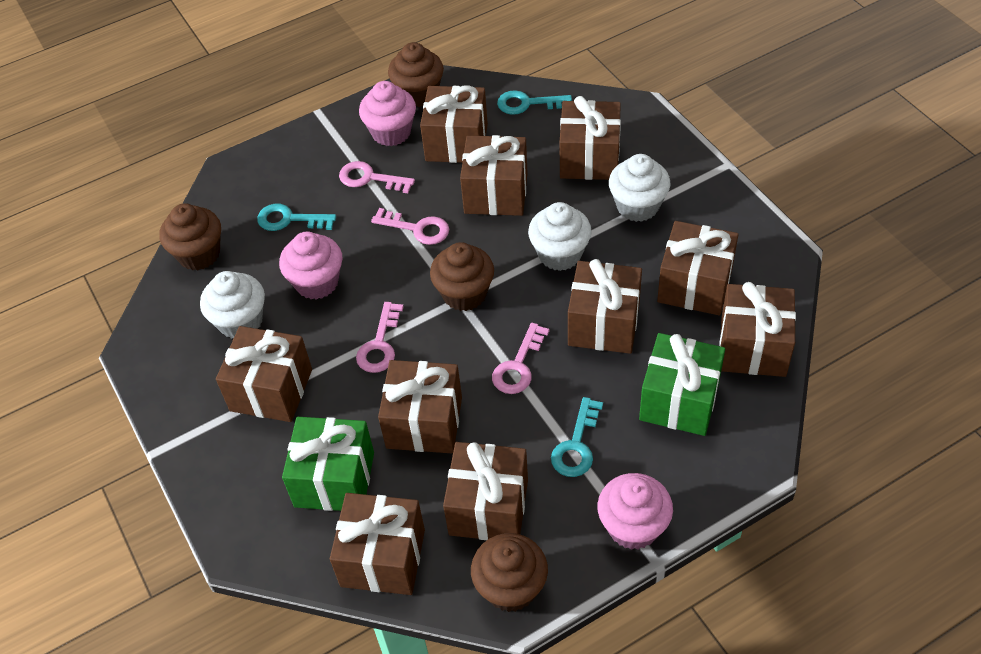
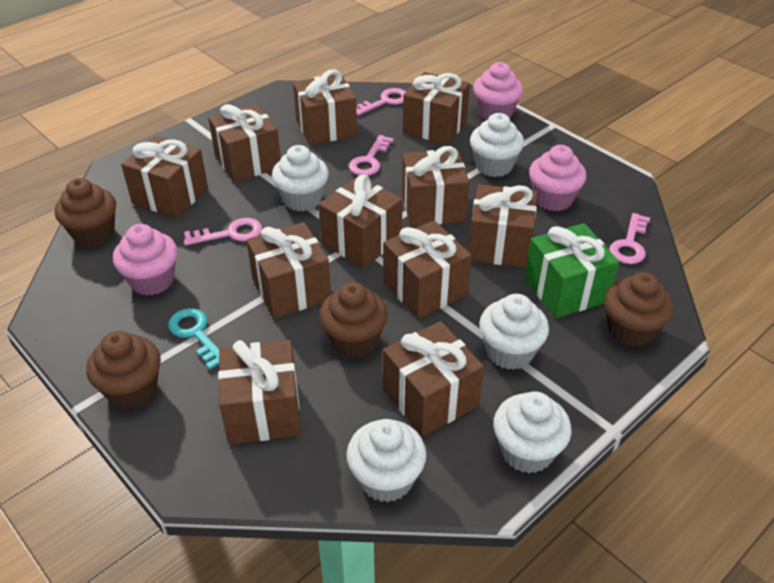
brown gift: [216,326,312,422] [330,493,425,595] [378,360,462,453] [420,85,488,163] [443,442,528,540] [460,135,528,216] [560,96,621,180] [568,259,642,354] [657,221,739,315] [719,282,796,377] = 10 -> [121,136,208,218] [208,104,281,182] [218,340,301,444] [246,222,331,319] [293,69,357,145] [318,175,402,268] [383,220,472,319] [383,321,484,437] [402,146,469,226] [403,72,470,145] [468,184,537,268] = 11
green gift: [282,417,374,511] [639,333,725,436] = 2 -> [524,223,619,318] = 1
turquoise key: [257,204,336,231] [497,90,572,115] [551,397,603,477] = 3 -> [168,308,219,370] = 1
white cupcake: [200,271,265,339] [528,202,592,271] [609,154,670,222] = 3 -> [272,145,329,211] [346,419,427,502] [470,113,524,177] [479,294,549,370] [493,391,572,473] = 5

